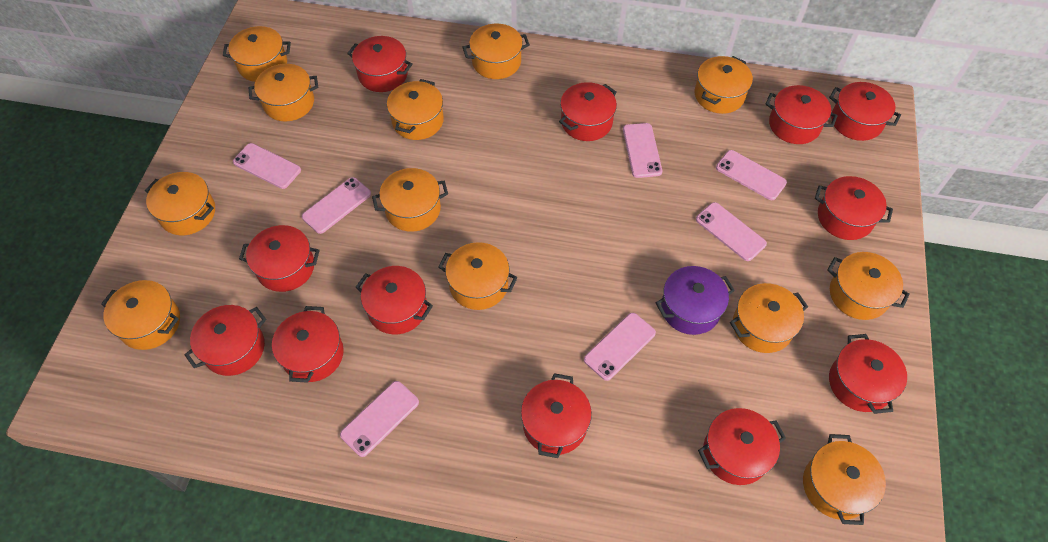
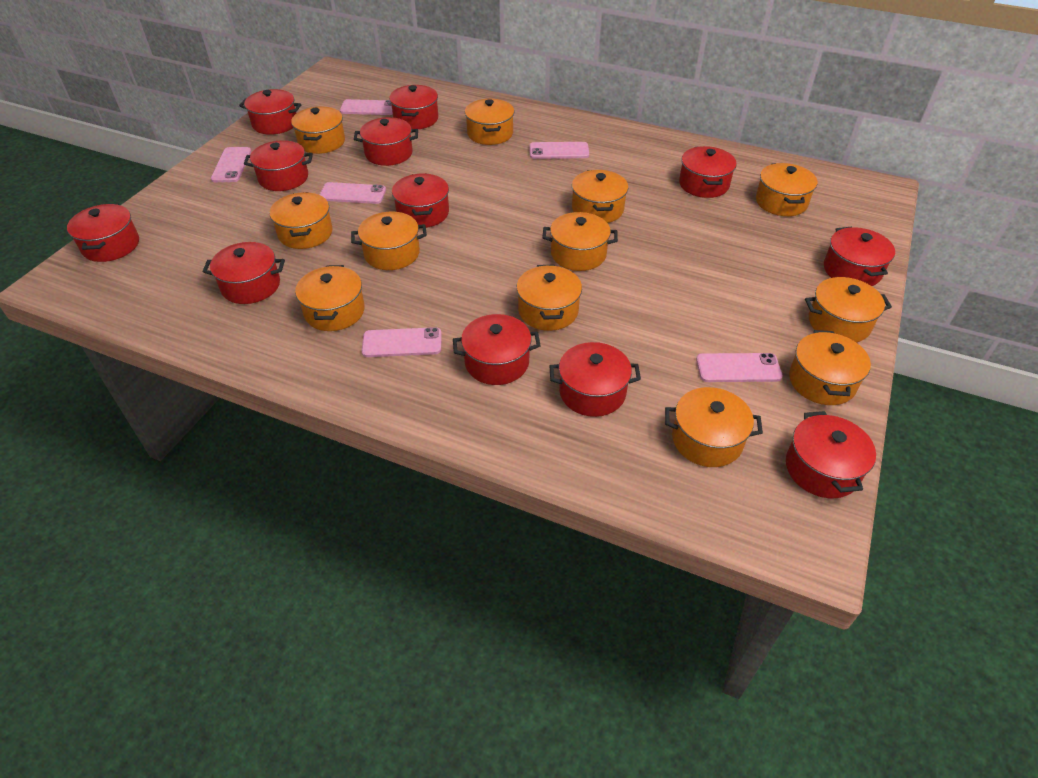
pink phone: [233,143,301,189] [302,177,371,234] [340,381,419,457] [584,313,656,381] [623,123,662,178] [696,202,767,261] [716,150,787,200] = 7 -> [211,147,251,182] [319,182,386,204] [340,99,393,115] [362,327,441,357] [529,142,589,159] [696,353,783,382] = 6
purple pot: [656,266,735,335] = 1 -> none = 0

